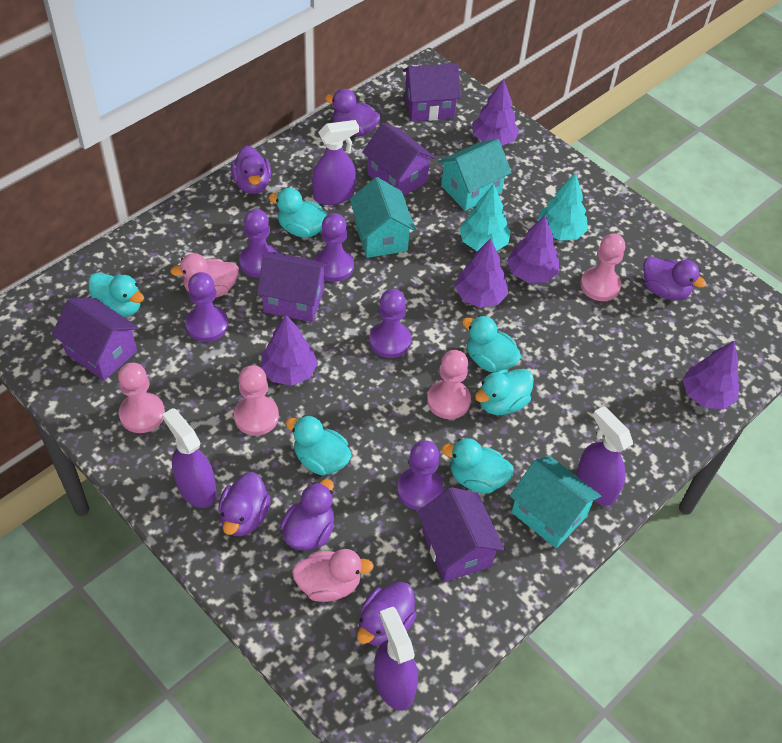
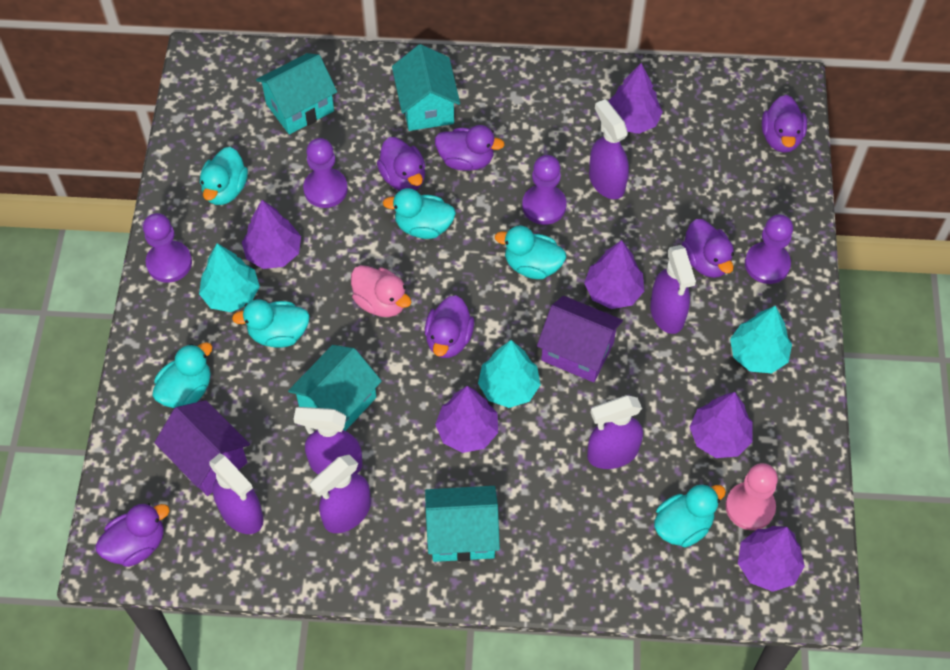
pink duck: [170,253,239,297] [292,549,374,602] = 2 -> [351,265,411,317] = 1
pink pawn: [118,363,165,433] [234,365,279,436] [427,350,471,419] [580,233,625,301] = 4 -> [726,463,778,530] = 1
purple house: [52,298,139,381] [257,252,329,322] [362,122,436,196] [403,63,461,122] [417,487,505,582] = 5 -> [154,400,250,496] [537,296,623,382] = 2
purple pawn: [186,272,228,342] [239,209,278,278] [314,213,354,282] [369,289,411,358] [397,440,444,510] = 5 -> [143,213,192,283] [303,138,348,208] [522,155,567,225] [745,214,793,284] = 4
purple spray bottle: [162,408,216,508] [312,120,359,205] [374,607,418,710] [576,406,633,505] = 4 -> [210,453,264,534] [294,407,362,475] [310,455,371,533] [587,395,643,469] [589,99,629,199] [650,245,696,334] = 6
purple tree: [260,315,318,386] [455,238,508,308] [472,79,519,146] [507,215,559,283] [682,341,740,409] = 5 -> [242,200,301,269] [435,386,498,453] [584,240,644,309] [608,63,663,134] [690,392,753,458] [738,526,805,592] = 6
turquoise house: [350,177,416,258] [438,139,512,211] [510,456,601,549] = 3 -> [256,53,337,134] [288,345,382,431] [392,44,460,131] [425,486,500,562] = 4
turquoise tree: [459,184,511,251] [537,173,588,241] = 2 -> [199,243,260,312] [478,340,541,408] [730,306,792,373] = 3

